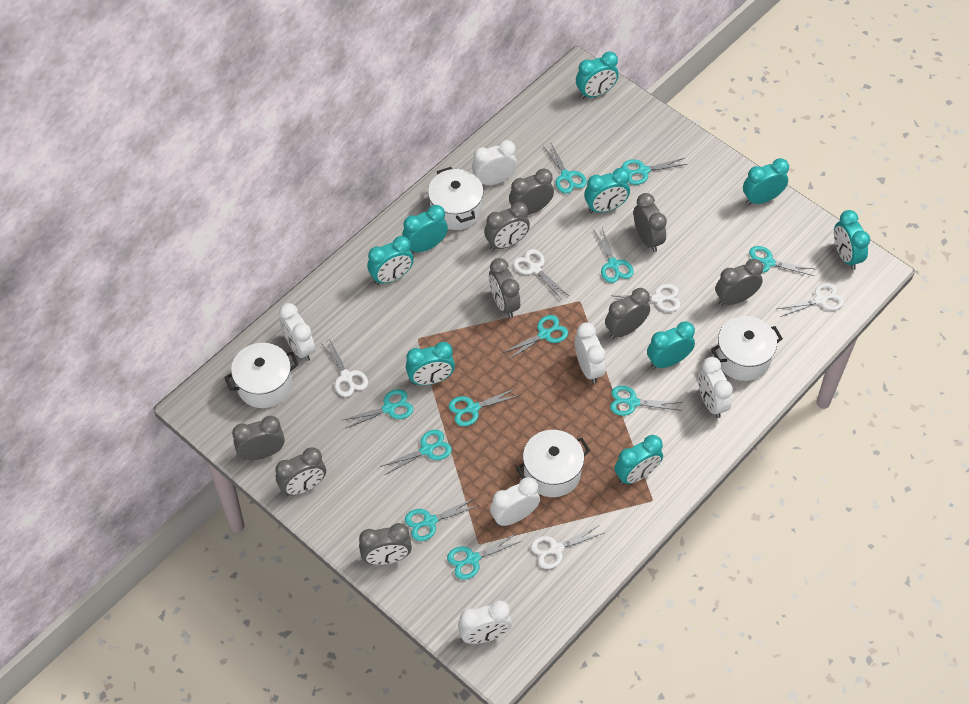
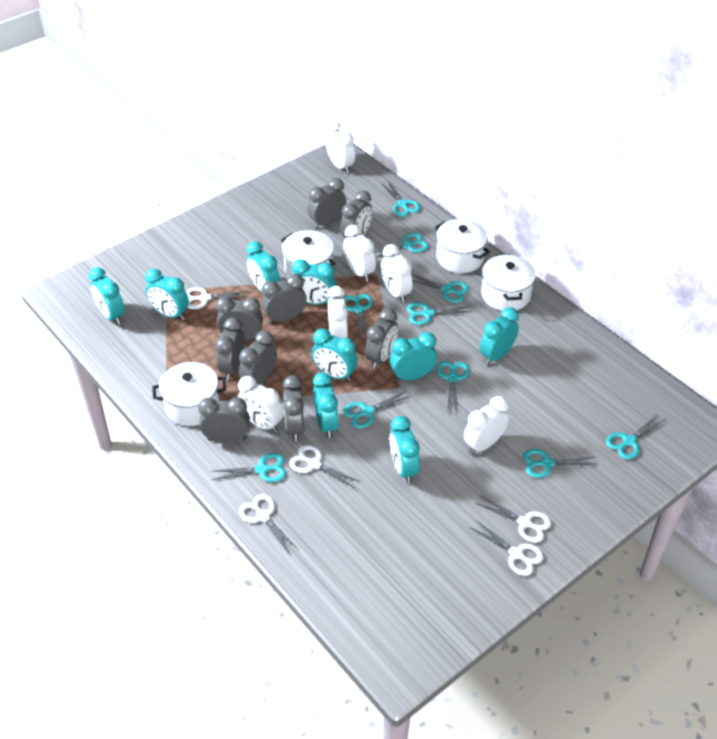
turquoise scissors: [341,389,413,429] [380,430,452,475] [405,498,478,541] [447,533,521,580] [449,388,520,426] [503,315,568,360] [543,143,587,194] [593,228,634,283] [610,386,682,416] [622,158,687,185] [749,246,814,276] = 11 -> [212,453,286,482] [343,390,411,428] [344,294,372,338] [373,233,429,258] [381,181,421,217] [407,302,472,325] [411,274,469,303] [437,361,470,414] [523,449,596,478] [606,414,665,460] = 10

